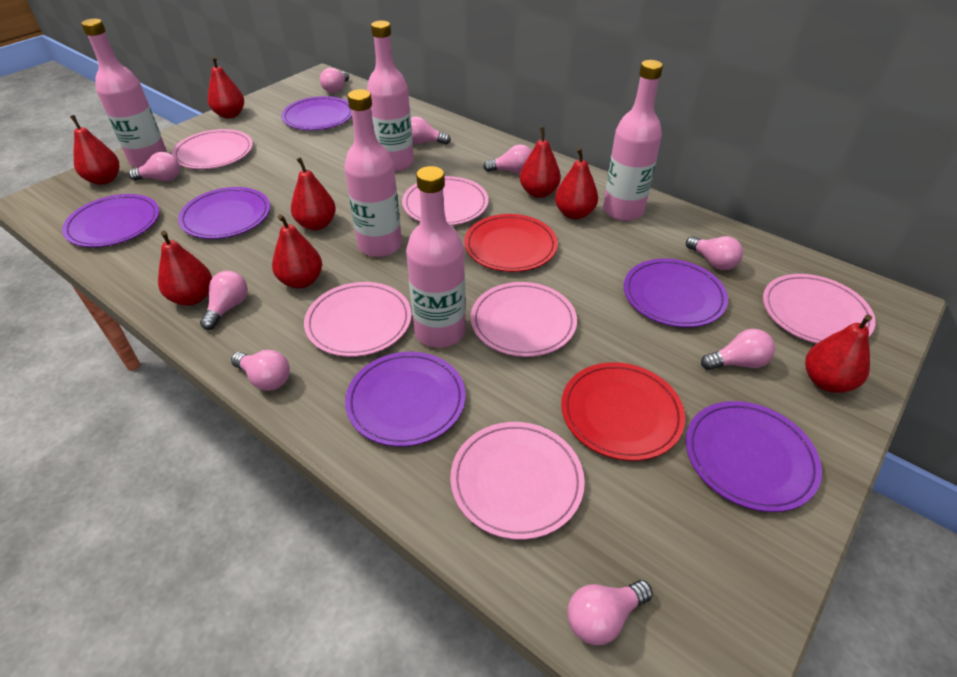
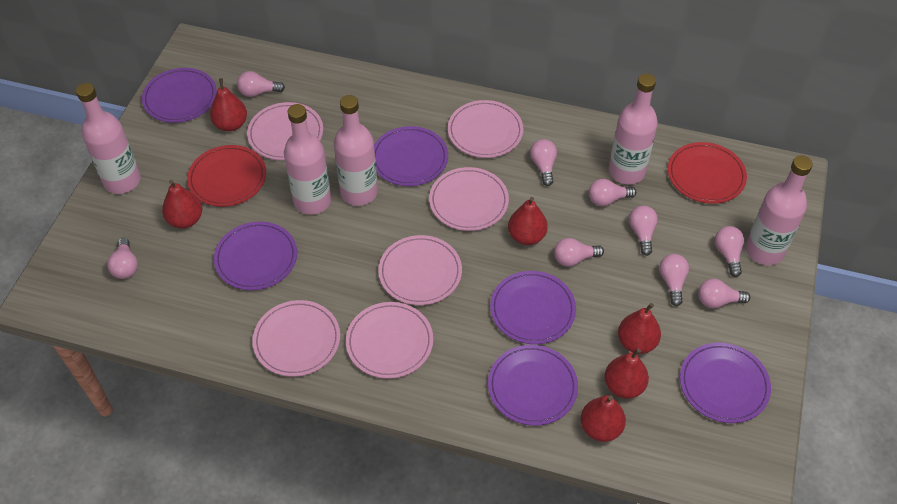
red pear: [70,115,119,185] [158,231,212,306] [208,56,244,118] [272,214,322,288] [291,157,336,230] [520,127,561,198] [555,148,598,219] [805,315,872,393] = 8 -> [162,180,202,228] [210,78,247,132] [508,197,548,245] [580,395,626,442] [604,348,649,399] [618,303,661,354] = 6

